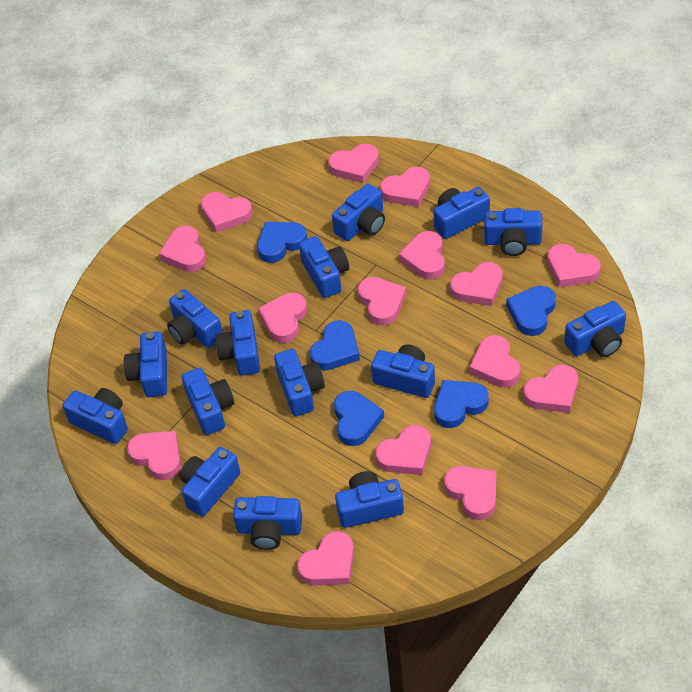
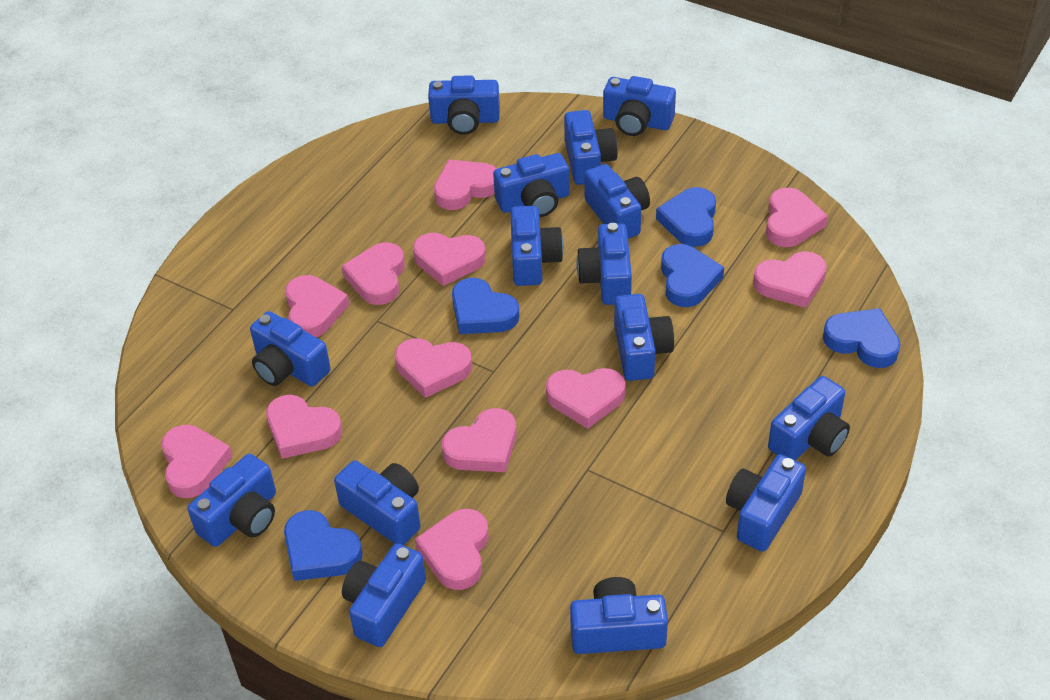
pink heart: [127,431,181,480] [159,226,206,272] [201,192,253,233] [258,293,307,343] [297,531,354,585] [328,144,379,183] [358,277,406,326] [375,425,431,475] [380,167,430,207] [399,231,445,280] [444,466,496,520] [450,262,503,306] [469,335,521,387] [523,365,578,413] [547,244,601,287] = 15 -> [161,425,233,498] [266,395,342,459] [285,275,349,337] [342,242,405,305] [395,338,472,398] [413,233,486,286] [415,509,489,590] [434,160,497,210] [442,408,517,472] [546,368,625,429] [753,251,827,308] [766,188,828,247] = 12

